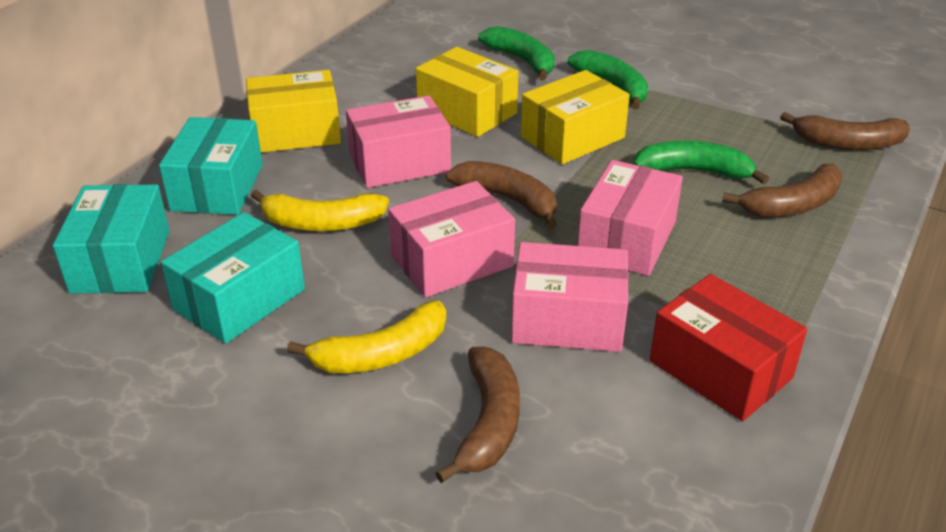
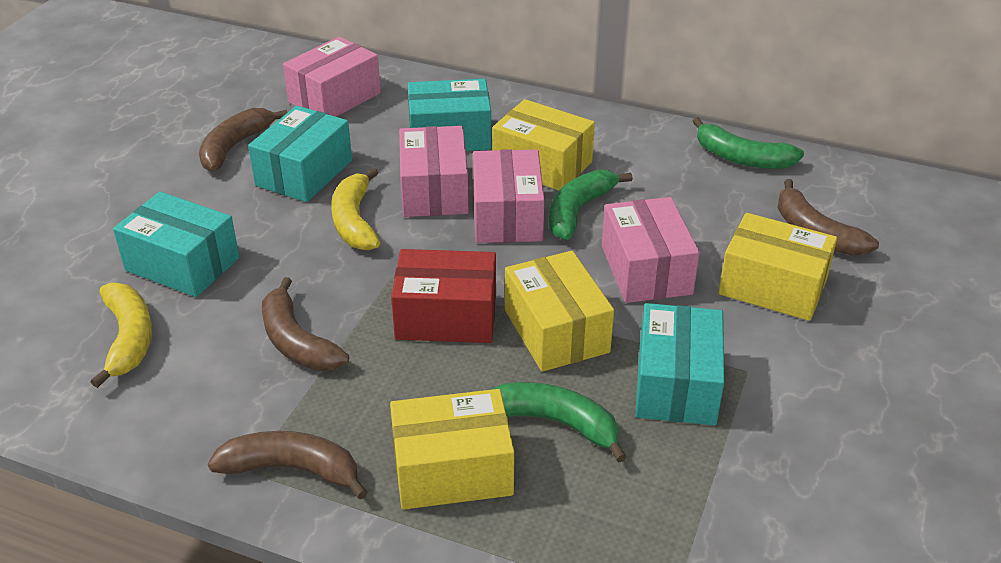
turquoise box: [53,184,170,294] [159,117,263,215] [161,212,305,344] = 3 -> [113,192,240,297] [248,106,352,202] [408,79,491,151] [635,303,725,425] = 4
yellow box: [246,70,341,153] [416,47,519,137] [521,70,630,164] = 3 -> [390,389,514,509] [492,99,595,191] [505,251,614,372] [719,213,837,321] = 4

